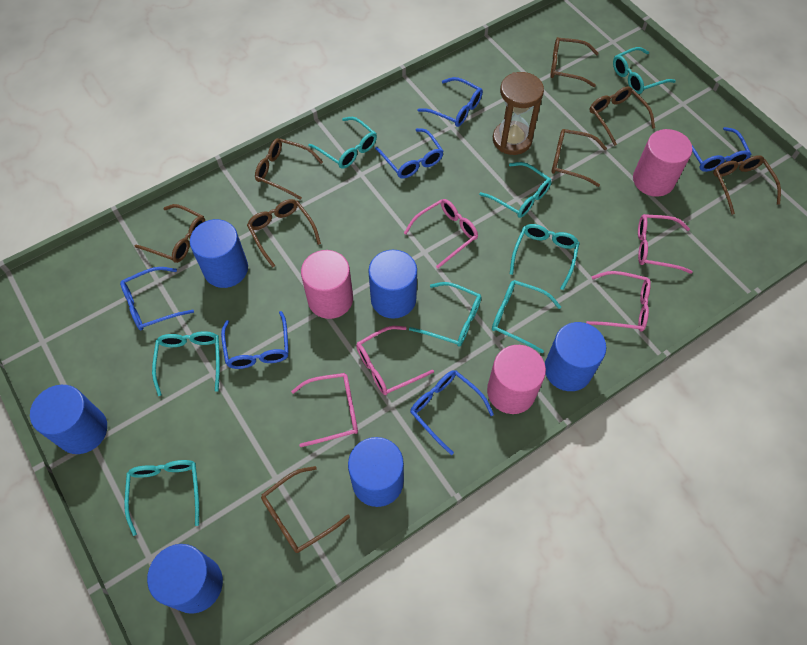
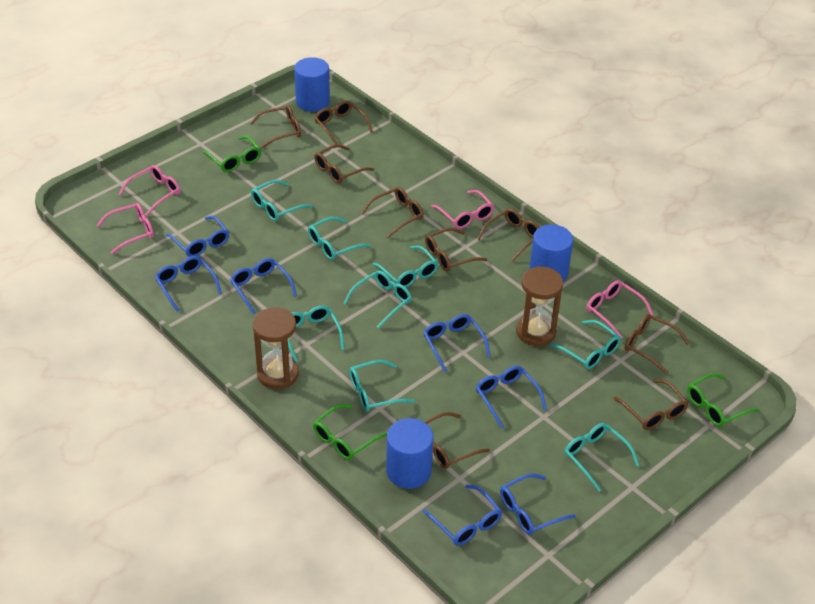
blue cylinder: [30,385,107,454] [147,544,223,614] [190,219,248,288] [348,437,404,507] [368,250,417,319] [545,322,606,391] = 6 -> [294,57,330,112] [386,418,433,489] [529,224,573,282] = 3
blue glasses: [120,267,194,330] [221,311,289,369] [375,128,444,179] [410,370,494,455] [417,77,483,127] [692,127,751,172] = 6 -> [155,256,222,312] [166,216,229,257] [230,258,297,314] [422,485,502,545] [423,314,490,372] [476,366,547,428] [500,473,576,535] = 7
brown glasses: [135,204,205,263] [247,199,321,267] [255,138,323,200] [261,466,350,553] [550,37,599,87] [552,129,607,187] [589,86,655,146] [713,155,781,215] = 8 -> [250,105,301,148] [314,144,374,184] [315,100,373,145] [361,187,424,238] [424,412,490,469] [425,228,487,272] [477,209,539,262] [613,379,689,430] [624,314,690,374] = 9
brown hourglass: [493,72,544,155] = 1 -> [253,307,299,389] [516,266,563,346] = 2
green glasses: none = 0 -> [203,136,261,172] [313,404,387,460] [687,373,759,427] = 3
pink cylinder: [301,250,353,319] [487,345,546,414] [633,129,693,197] = 3 -> none = 0
pink glasses: [291,373,358,447] [356,326,434,395] [404,199,478,269] [586,271,651,332] [638,214,693,274] = 5 -> [96,203,154,254] [118,165,180,216] [431,190,494,229] [587,280,653,338] = 4

